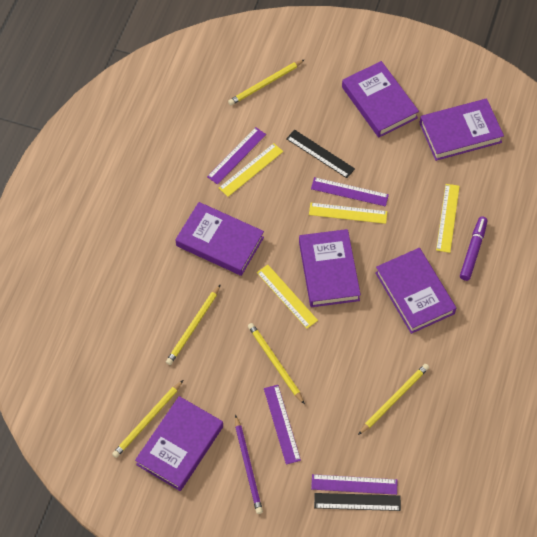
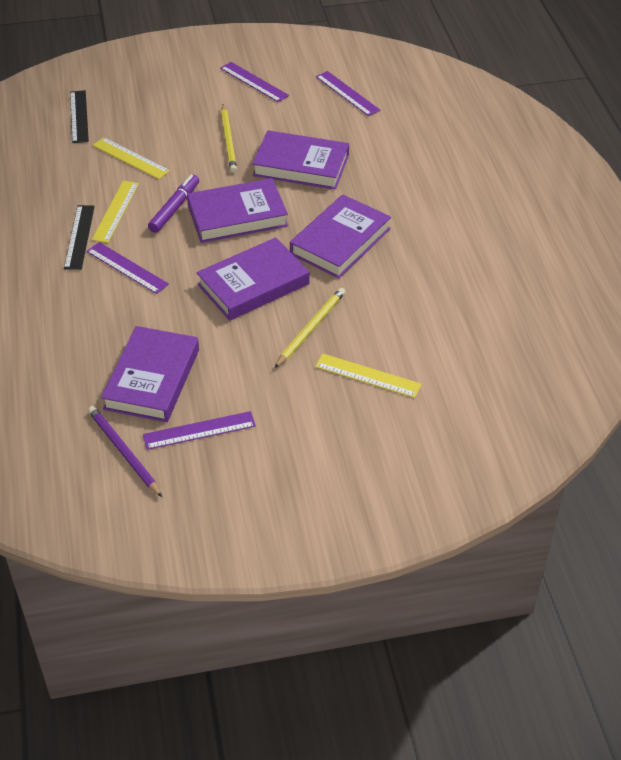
purple book: [135,396,223,491] [175,202,264,276] [299,229,361,307] [342,61,419,137] [375,248,456,334] [419,99,504,161] = 6 -> [101,326,199,422] [187,178,288,243] [197,237,309,321] [252,130,349,190] [290,194,391,278] = 5
yellow pencil: [112,380,183,458] [166,284,221,365] [228,59,305,105] [248,323,305,404] [358,364,429,435] = 5 -> [221,105,237,173] [275,288,345,368] = 2
yellow ruler: [219,143,283,197] [257,265,318,329] [309,203,387,224] [436,184,460,253] = 4 -> [92,181,139,243] [93,137,170,179] [315,354,422,398] = 3

